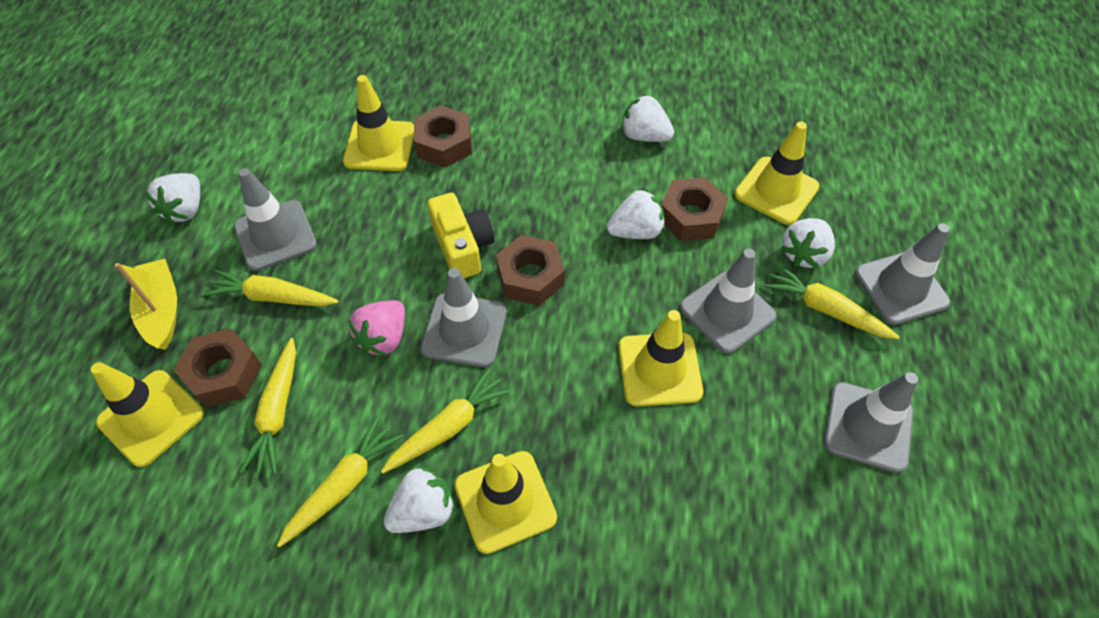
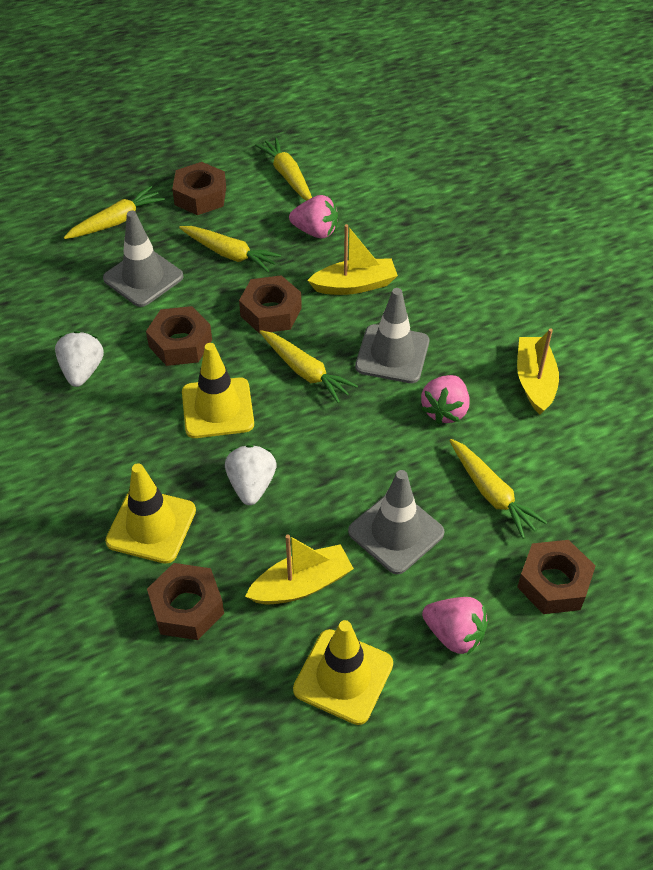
brown nut: [173,329,262,407] [414,105,472,167] [496,235,565,306] [661,177,728,241] = 4 -> [146,306,212,366] [147,563,224,640] [172,162,226,215] [239,275,302,334] [517,540,595,614] = 5
grey traffic cone: [234,168,317,271] [420,268,507,367] [680,249,777,354] [824,372,918,473] [855,223,950,325] = 5 -> [103,211,184,307] [348,470,445,574] [355,288,429,383] = 3
pink strawberry: [348,300,405,356] = 1 -> [289,195,338,239] [421,375,470,424] [422,597,488,655] = 3
white strawberry: [145,173,200,224] [384,466,455,533] [607,189,665,239] [621,94,674,142] [781,218,835,268] = 5 -> [55,331,104,387] [225,445,277,505] = 2
yellow boat: [115,259,177,350] = 1 -> [245,534,354,604] [307,224,398,295] [517,328,559,414] = 3
yellow camera: [427,193,495,278] = 1 -> none = 0
yellow traffic cone: [91,362,204,467] [343,75,414,171] [454,451,557,554] [618,310,703,406] [735,121,819,225] = 5 -> [105,463,196,564] [182,343,254,438] [293,620,393,725] = 3

